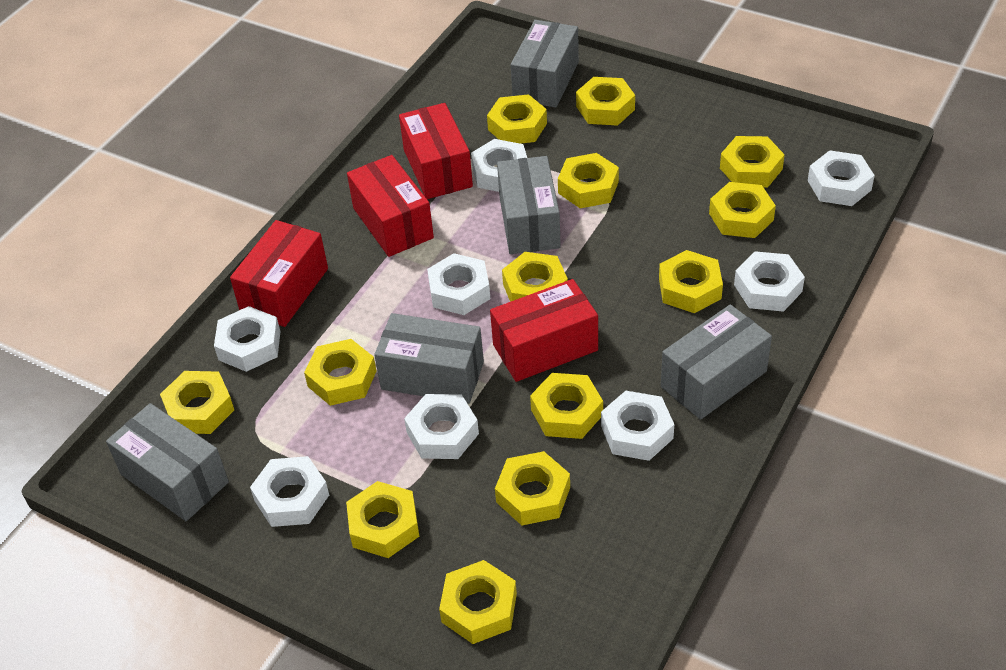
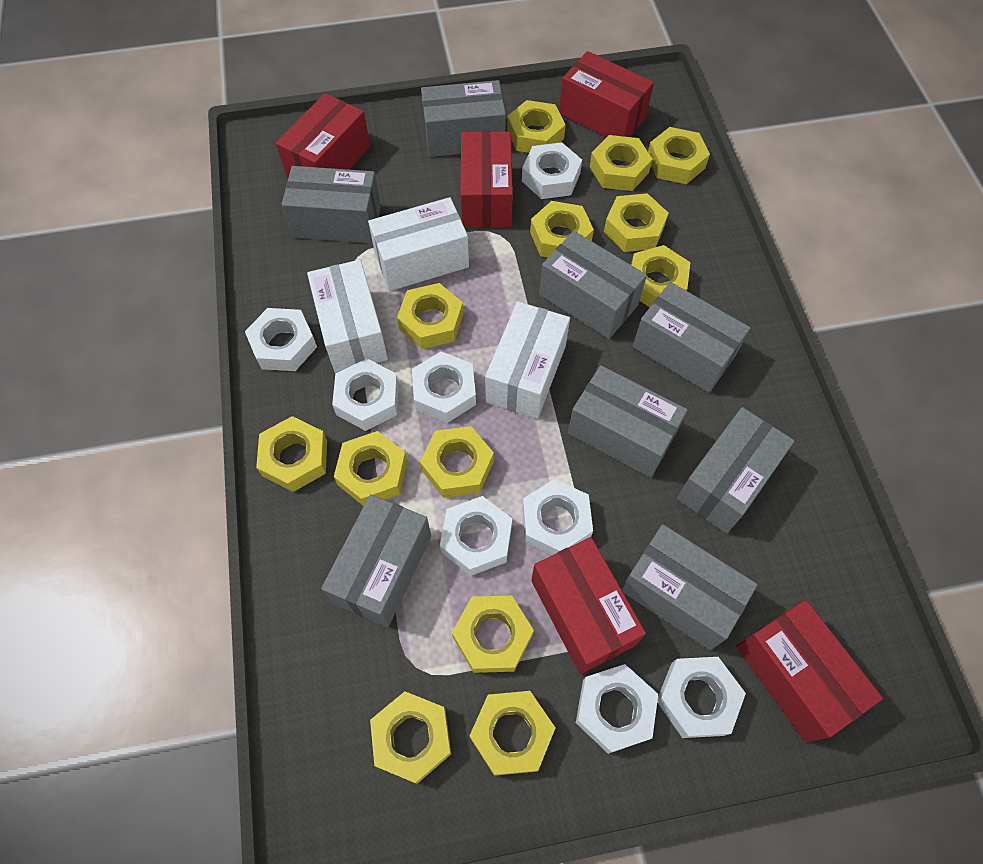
grey box: [106,403,229,521] [374,313,484,404] [497,156,561,254] [511,20,579,108] [661,304,772,420] = 5 -> [281,166,381,243] [321,494,431,627] [421,80,506,157] [539,231,647,339] [568,365,688,478] [621,524,758,650] [633,282,750,393] [677,407,795,534] = 8
red box: [230,220,328,327] [347,155,434,257] [399,103,473,199] [490,279,598,382] = 4 -> [276,93,370,178] [460,131,513,228] [531,537,646,674] [559,51,654,137] [736,600,883,742] = 5
white box: none = 0 -> [307,260,388,373] [368,197,469,291] [485,301,570,419] = 3

